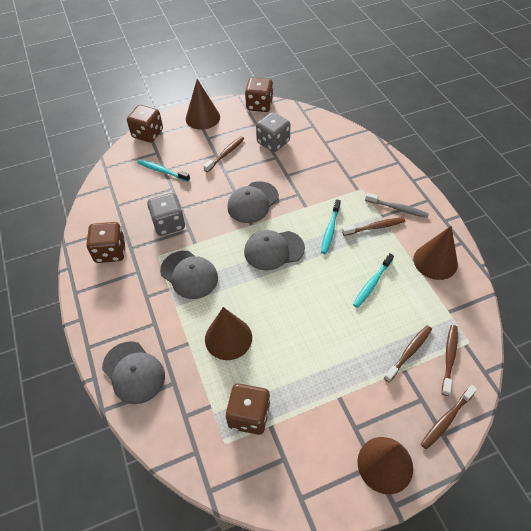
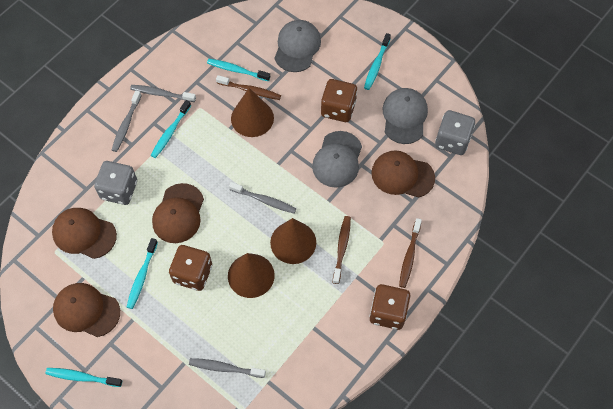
brown cap: none = 0 -> [52,208,117,259] [53,283,120,337] [152,183,204,243] [371,150,435,198] = 4
brown cone: [186,79,220,130] [205,307,252,360] [357,437,413,494] [413,226,458,280] = 4 -> [228,253,275,298] [231,88,274,137] [270,218,316,264] = 3
brown dice: [86,222,125,263] [127,105,163,143] [226,383,270,435] [245,77,273,112] = 4 -> [169,245,212,291] [321,79,357,122] [369,284,410,330] = 3
brown toothbrush: [204,136,244,172] [342,217,405,236] [384,325,432,382] [421,385,477,450] [442,325,458,396] = 5 -> [216,75,281,100] [333,216,351,284] [399,218,422,288] = 3
grey cap: [102,341,165,404] [160,251,218,299] [227,181,279,223] [244,230,305,271] = 4 -> [275,20,321,72] [312,131,362,188] [382,88,428,144] = 3
grey toothbrush: [365,193,429,218] = 1 -> [112,91,142,152] [130,85,196,102] [189,358,266,378] [229,182,296,214] = 4
turquoise toothbrush: [137,160,190,182] [321,199,341,254] [353,253,394,308] = 3 -> [45,368,122,387] [127,238,158,309] [151,100,191,158] [207,59,270,81] [364,33,391,90] = 5

